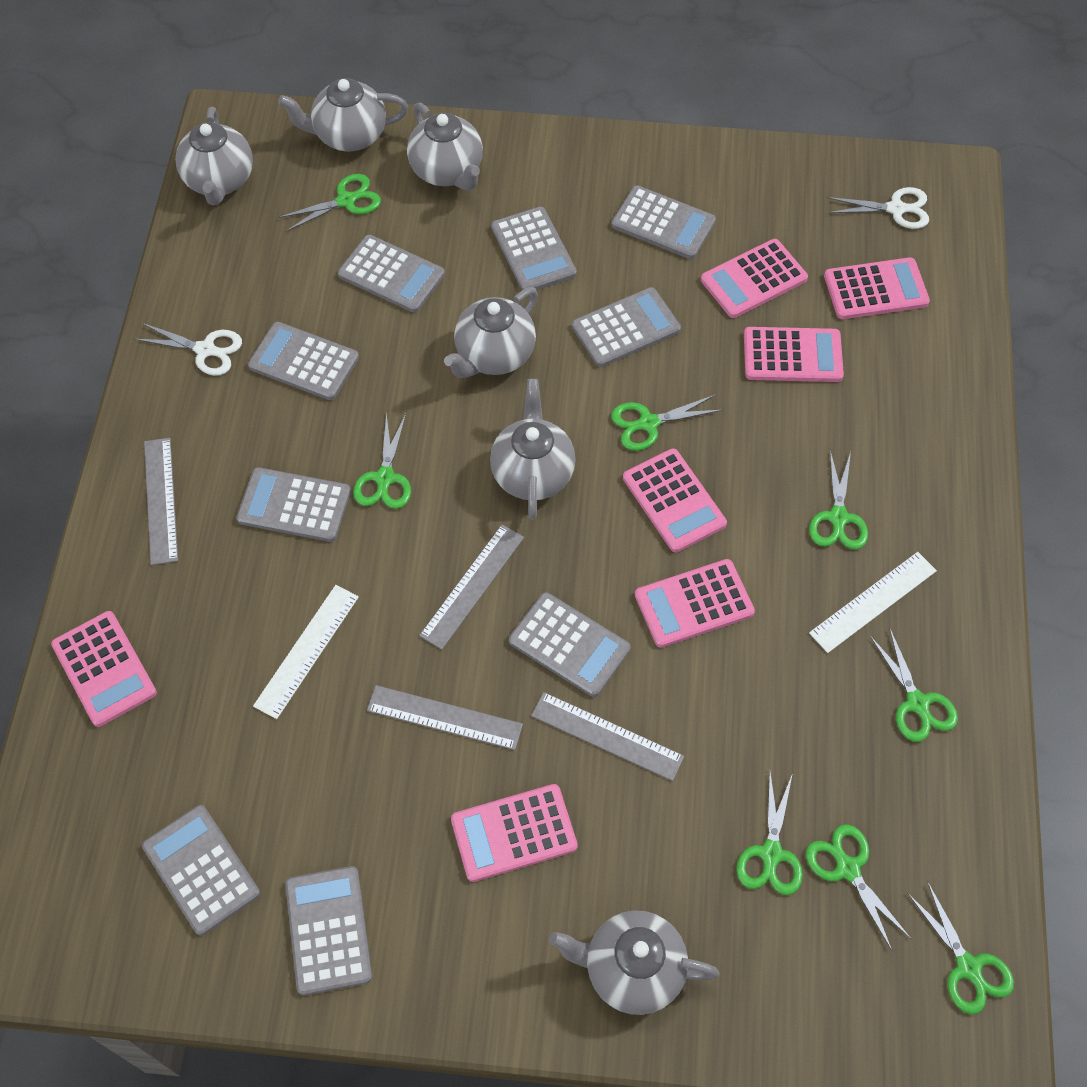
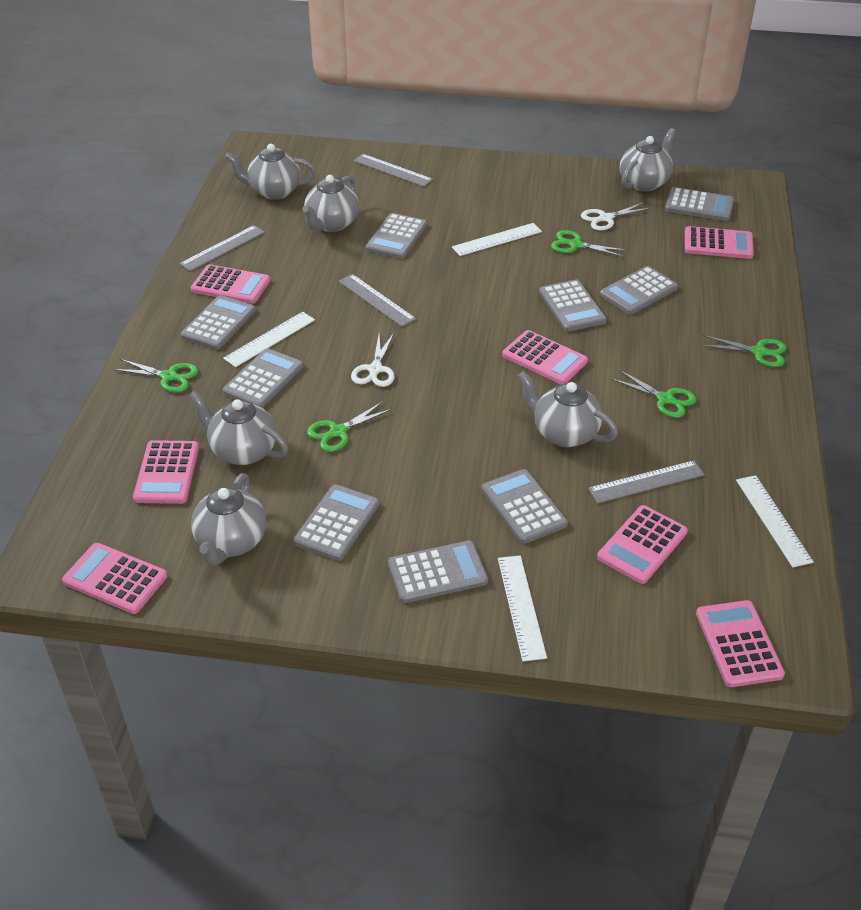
green scissors: [278,174,381,232] [353,412,411,509] [611,394,722,451] [736,773,803,895] [806,824,911,950] [809,450,868,550] [870,627,958,742] [907,881,1014,1014] = 8 -> [113,359,198,393] [307,401,392,452] [551,230,628,257] [610,370,696,418] [701,335,787,367] = 5
white ruler: [253,585,359,719] [809,552,937,653] = 2 -> [223,312,315,367] [452,223,542,256] [498,555,547,661] [736,475,814,567] = 4

